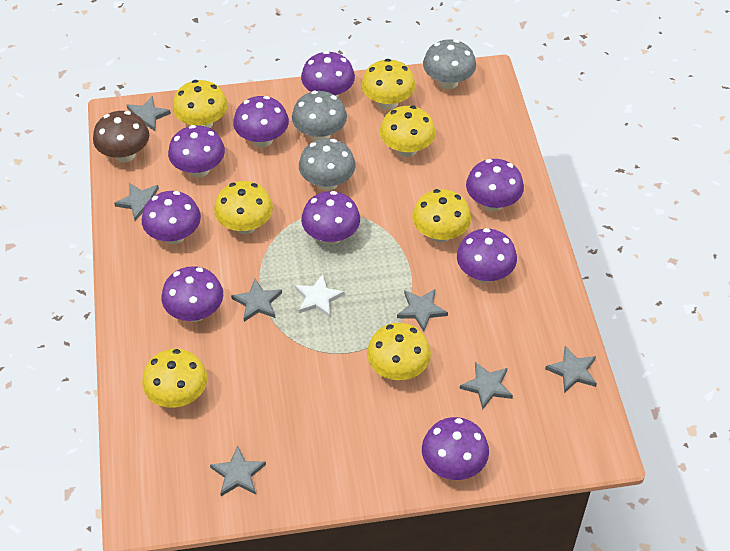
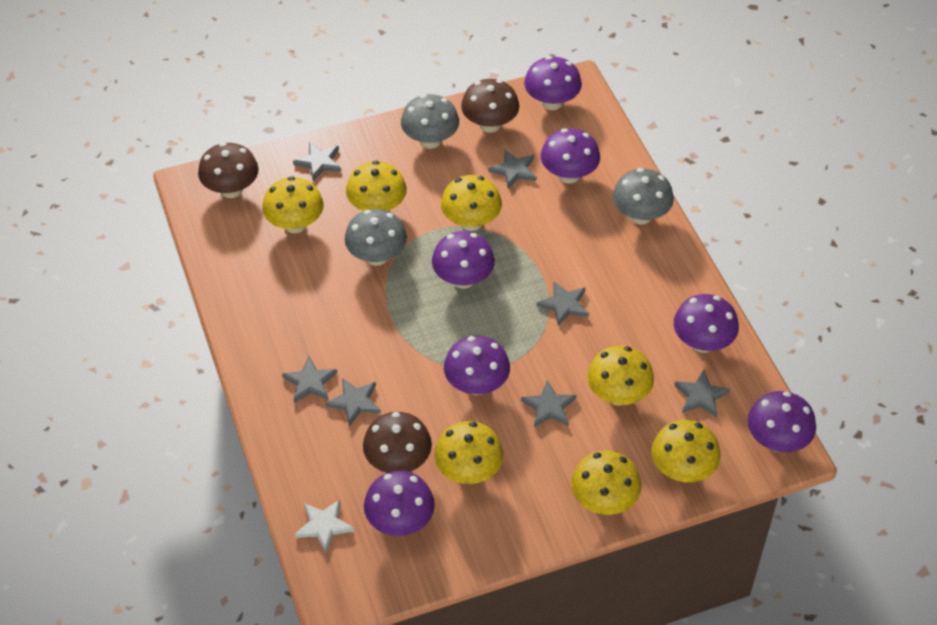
brown mushroom: [93,111,149,162] = 1 -> [198,142,259,198] [363,412,432,473] [461,79,519,133] = 3
purple mushroom: [142,191,201,244] [161,266,223,322] [168,125,225,177] [233,96,289,147] [301,51,355,97] [301,191,360,245] [422,417,489,480] [457,228,517,283] [466,159,524,212] = 9 -> [364,471,435,536] [432,231,495,289] [444,336,510,395] [524,56,582,110] [541,128,600,184] [674,294,739,353] [748,391,816,452] = 7

